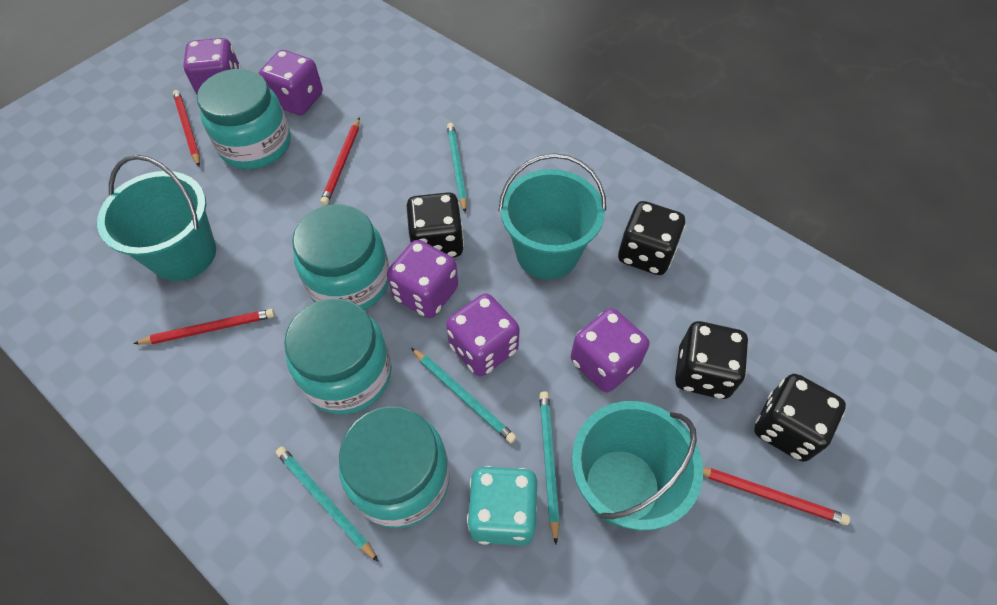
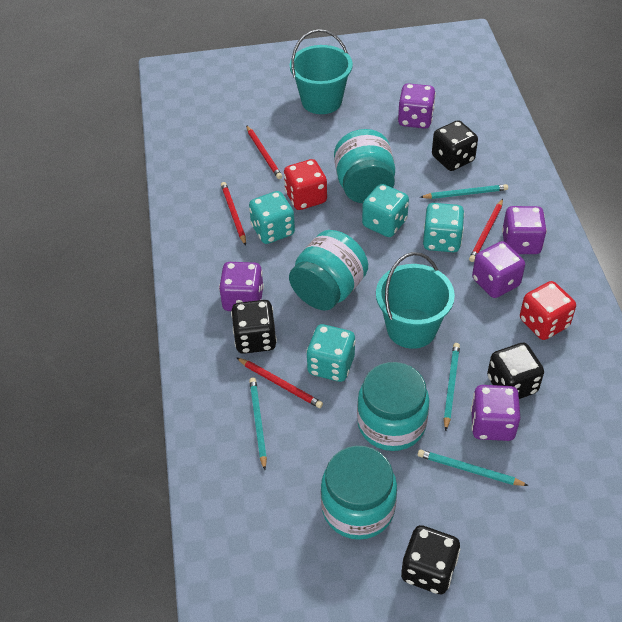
red dice: none = 0 -> [284,159,327,210] [520,281,576,340] = 2
turquoise bucket: [97,155,216,281] [499,153,606,279] [572,401,703,531] = 3 -> [290,29,353,114] [376,252,455,349] = 2
turquoise dice: [467,466,537,546] = 1 -> [249,191,295,244] [306,324,356,382] [362,184,409,237] [423,203,465,252] = 4

